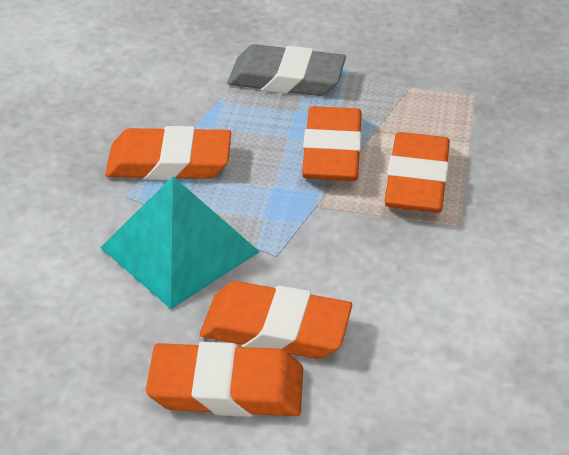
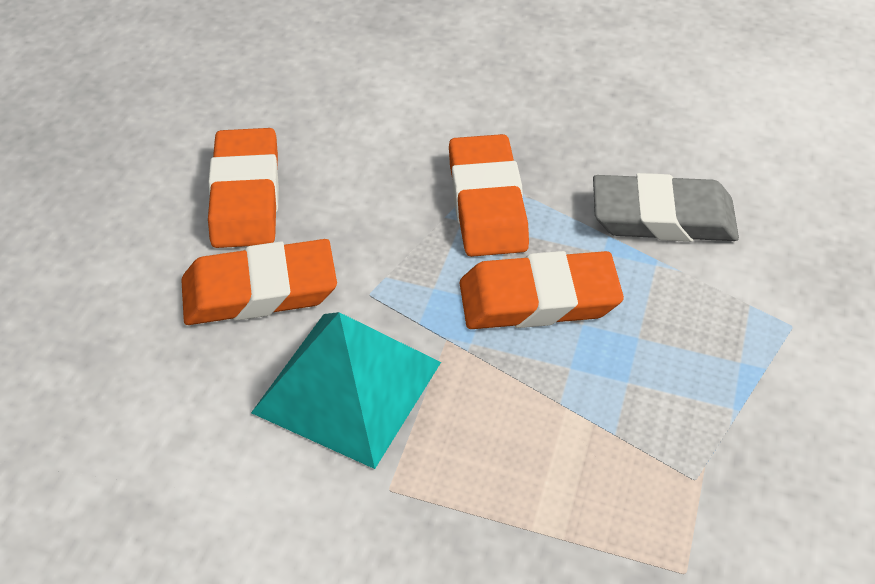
orange eraser: [105,126,231,180] [146,342,303,417] [200,281,352,359] [302,106,362,181] [384,132,450,213] = 5 -> [181,239,337,325] [208,128,279,248] [449,134,529,257] [460,251,624,329] = 4

